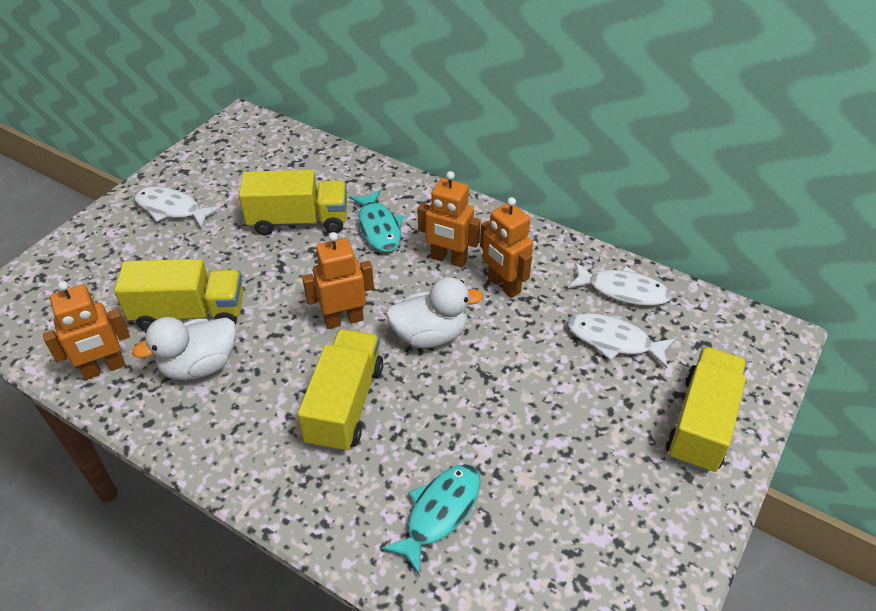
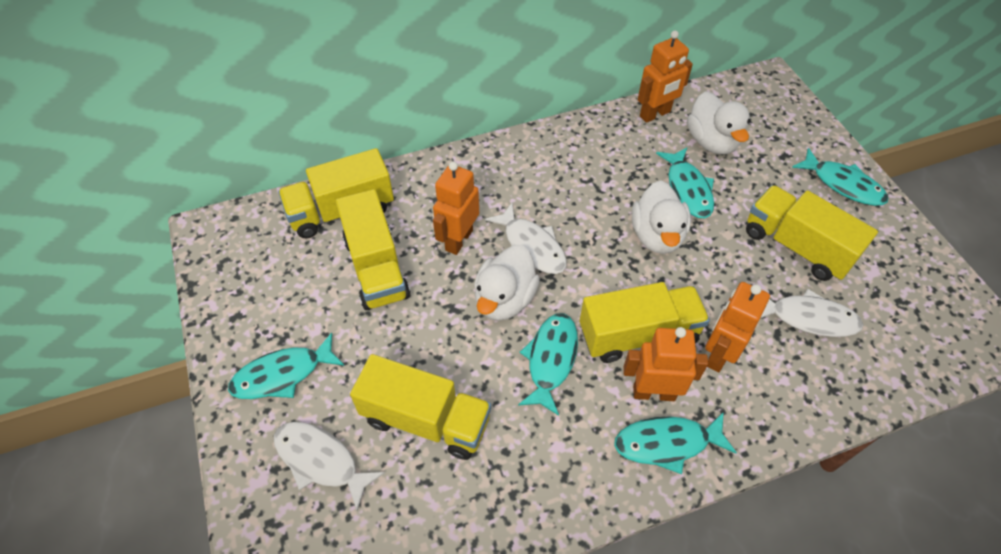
turquoise fish: [349,190,404,252] [381,464,481,576] = 2 -> [228,333,344,399] [518,313,578,416] [614,412,737,474] [656,147,714,218] [792,148,888,206] = 5
white duck: [132,317,236,380] [386,277,483,348] = 2 -> [474,245,540,321] [632,180,691,254] [687,91,750,154] = 3
yellow truck: [114,259,244,330] [239,170,347,235] [298,329,384,453] [666,347,747,473] = 4 -> [278,148,394,239] [336,189,410,310] [350,354,491,460] [580,282,710,363] [746,185,878,281] = 5

